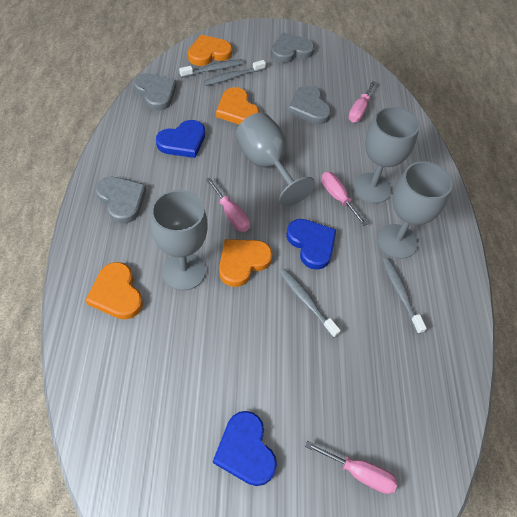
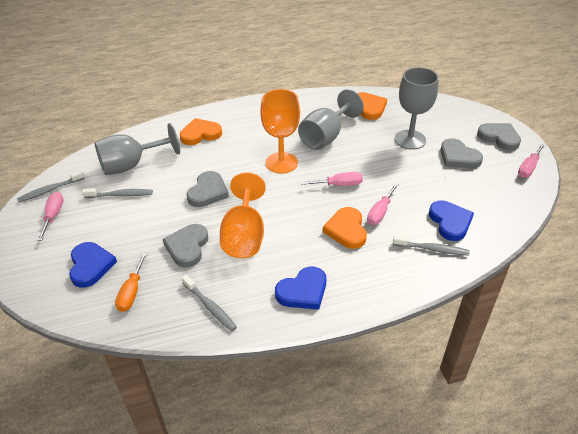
grey goblet: [150,190,208,291] [236,113,315,206] [353,106,420,203] [377,161,453,259] = 4 -> [94,123,180,175] [298,89,364,150] [395,67,439,150] = 3
orange goblet: none = 0 -> [220,172,266,258] [260,89,300,174] = 2
orange heart: [85,262,143,320] [188,35,232,66] [216,87,259,125] [219,239,273,287] = 4 -> [180,118,222,145] [323,207,367,249] [357,92,387,120] = 3
orange screwdriver: none = 0 -> [115,253,147,312] = 1

